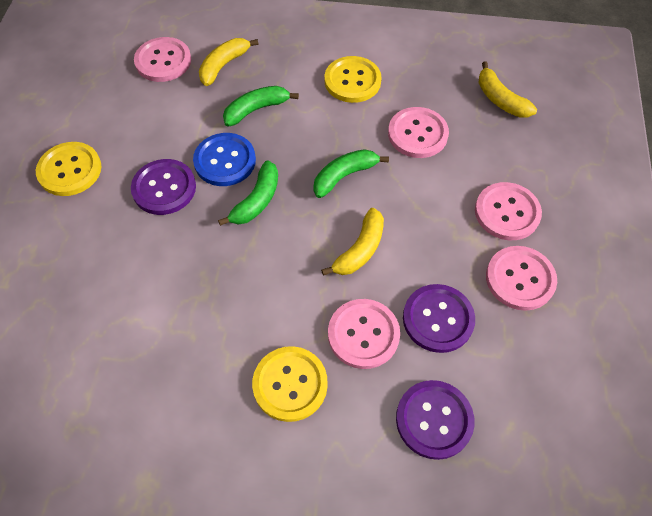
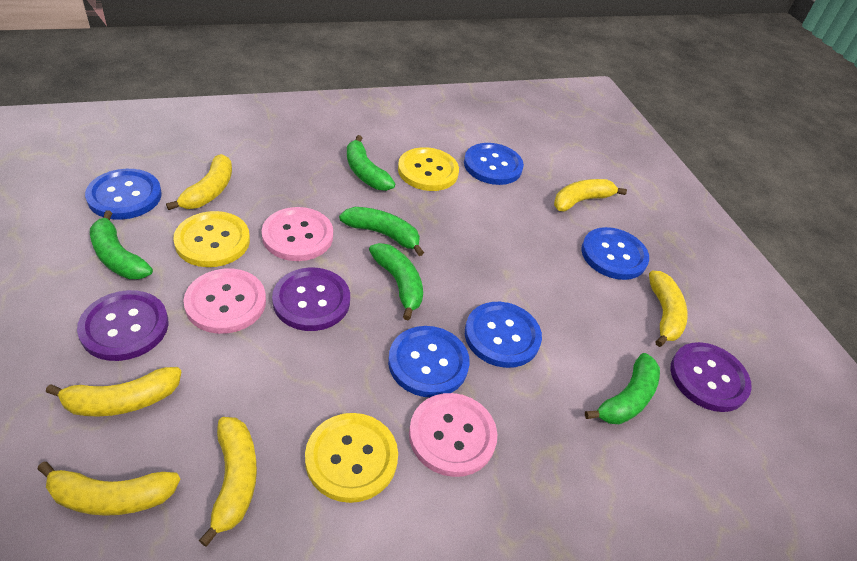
blue button: [193,133,256,186] = 1 -> [85,169,162,219] [388,326,470,397] [464,143,524,185] [465,302,542,368] [581,227,649,280] = 5
green banana: [218,160,278,226] [223,86,299,127] [313,149,389,198] = 3 -> [90,210,153,279] [339,207,424,256] [347,135,395,191] [369,243,423,320] [585,353,660,424] = 5
pink button: [134,37,191,82] [328,299,400,369] [388,107,449,158] [475,182,542,240] [486,246,557,311] = 5 -> [183,269,266,334] [262,207,333,261] [409,393,497,477] = 3
yellow banana: [199,38,258,86] [321,208,384,276] [479,62,537,118] = 3 -> [38,462,181,516] [46,367,181,417] [166,154,232,210] [199,417,257,547] [554,179,627,212] [649,271,687,347] = 6

